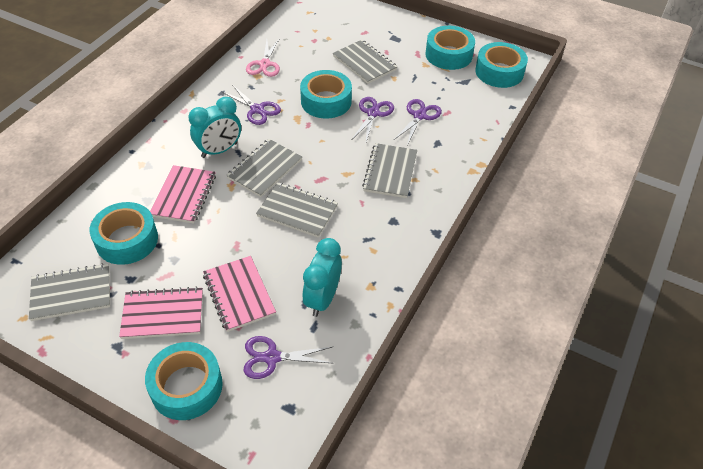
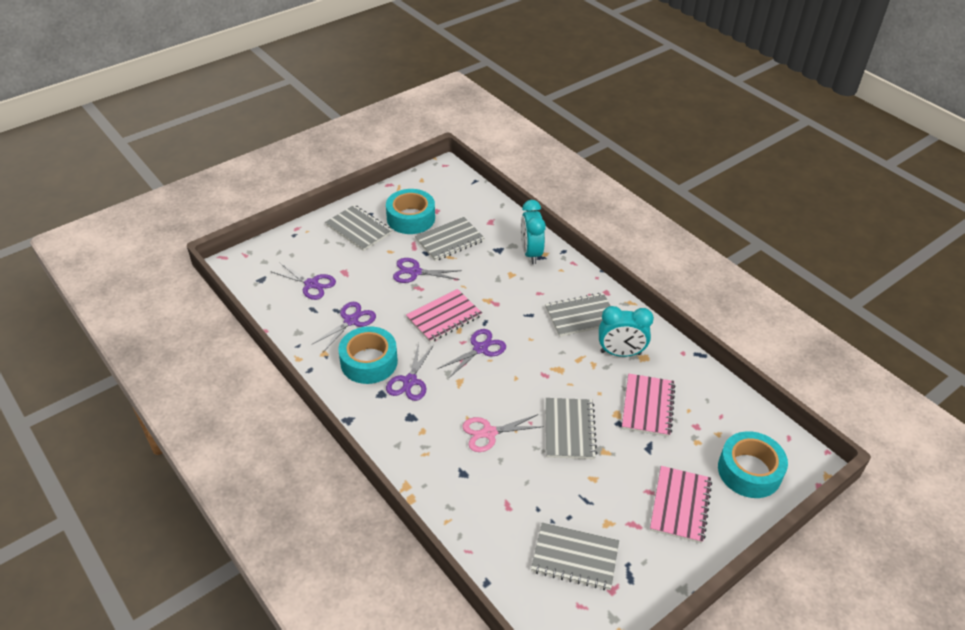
purple scissors: [222,86,281,125] [244,336,334,379] [352,97,394,142] [394,99,442,145] = 4 -> [270,262,336,300] [311,302,376,352] [386,343,434,401] [393,258,462,283] [438,329,506,379] = 5
turquoise tape: [90,202,158,265] [145,342,223,420] [300,70,352,118] [425,26,475,70] [475,42,528,88] = 5 -> [338,326,398,384] [386,189,435,234] [718,431,788,498] = 3

